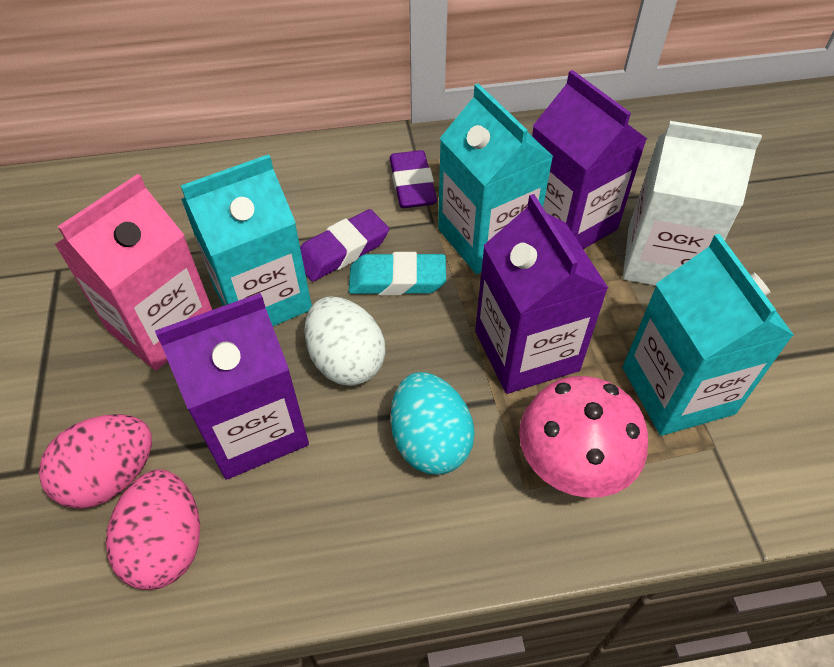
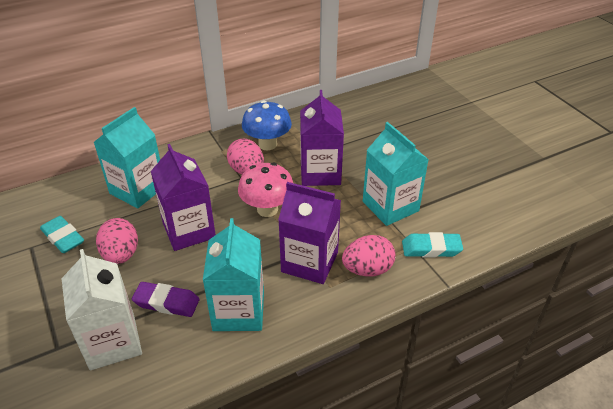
blue mushroom: none = 0 -> [242,101,292,150] = 1
pink carton: [54,174,212,371] = 1 -> none = 0
pink egg: [39,414,152,509] [106,470,200,590] = 2 -> [96,218,138,264] [227,139,264,174] [342,235,395,277] = 3
purple eraser: [300,209,389,282] [390,150,437,208] = 2 -> [132,282,199,317] = 1
turquoise egg: [391,372,475,474] = 1 -> none = 0
turquoise eraser: [349,252,446,295] = 1 -> [40,216,84,253] [402,232,463,258] = 2
white egg: [304,296,385,386] = 1 -> none = 0

